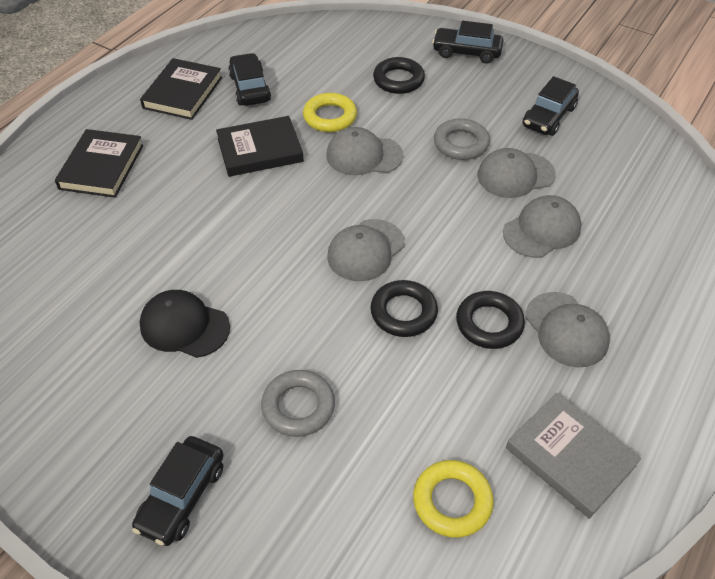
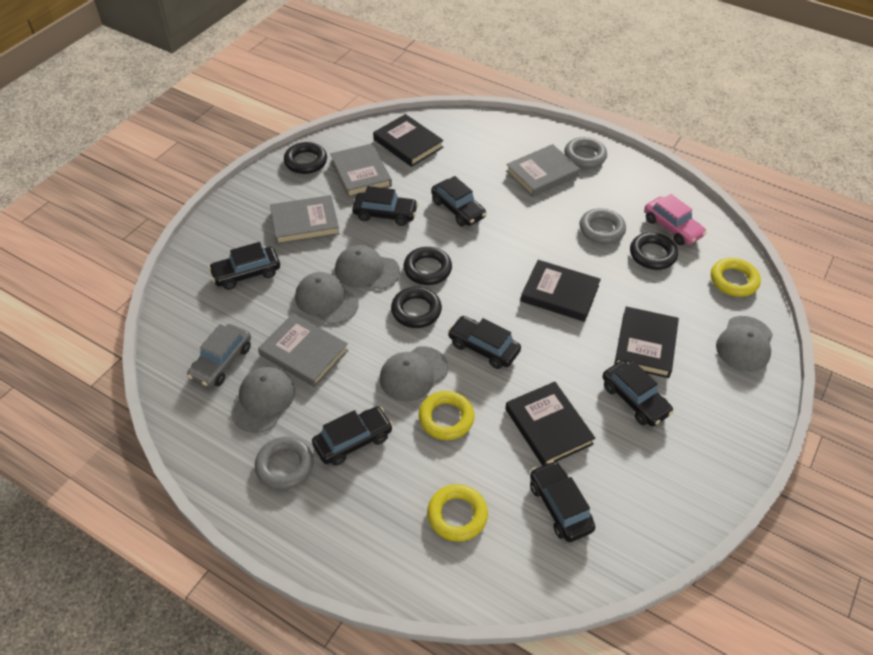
black book: [55,129,143,198] [140,58,222,120] [216,116,304,177] = 3 -> [373,114,444,167] [505,382,596,466] [521,260,601,322] [614,306,679,378] = 4
black cap: [139,290,230,358] = 1 -> none = 0
black car: [132,436,224,546] [228,53,271,106] [432,21,503,63] [523,76,579,136] = 4 -> [208,242,280,290] [312,407,393,466] [352,186,418,226] [431,176,486,226] [448,316,521,369] [530,460,595,542] [603,361,674,426] = 7
black ring: [371,280,438,337] [373,57,425,94] [456,291,525,349] = 3 -> [284,142,327,174] [391,287,442,328] [404,247,452,285] [630,233,678,270] = 4
grey book: [506,393,641,519] = 1 -> [258,313,349,387] [270,195,340,245] [330,143,392,198] [506,144,580,197] = 4
grey car: none = 0 -> [187,324,251,388] = 1
grey ring: [261,370,335,437] [434,118,490,160] = 2 -> [255,437,314,490] [564,137,607,168] [579,208,626,244] = 3
pink car: none = 0 -> [644,194,707,245] = 1
yellow ring: [303,93,357,132] [413,460,494,538] = 2 -> [419,391,475,440] [427,484,488,542] [711,258,761,297] = 3

